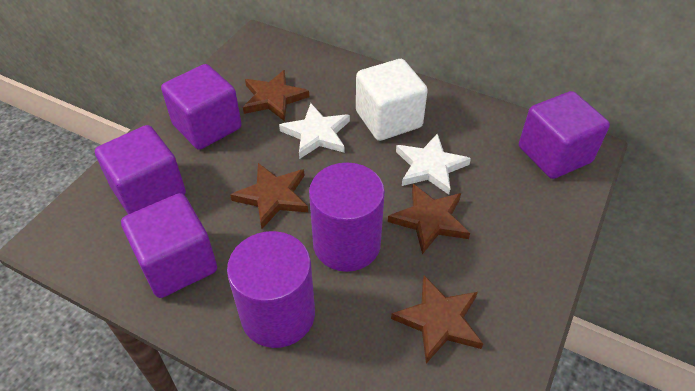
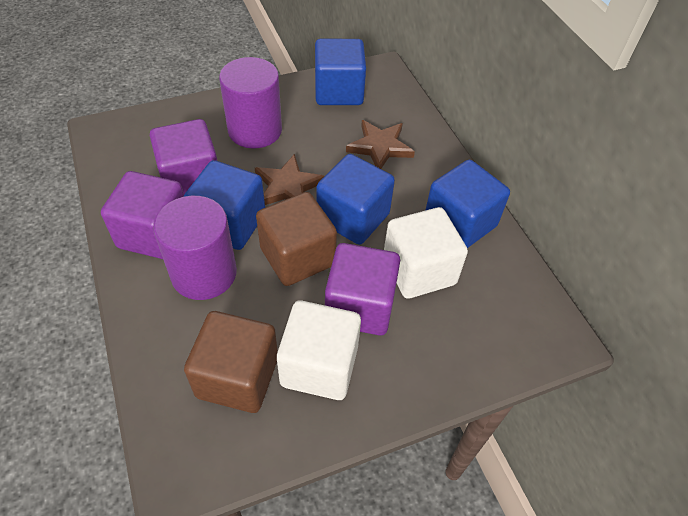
blue cube: none = 0 -> [184,160,265,250] [315,39,366,105] [317,154,395,245] [425,160,510,248] = 4
brown cube: none = 0 -> [184,311,278,413] [256,192,337,286] = 2
brown star: [230,163,308,229] [243,70,309,121] [388,184,470,254] [391,276,483,363] = 4 -> [255,154,324,205] [346,120,415,169] = 2
purple cube: [95,125,186,214] [121,193,217,298] [161,64,242,150] [519,91,610,179] = 4 -> [101,171,184,259] [150,119,217,194] [325,243,400,336] = 3
white cube: [356,59,428,141] = 1 -> [277,300,361,400] [384,207,468,299] = 2
white star: [279,103,350,159] [396,134,471,195] = 2 -> none = 0

